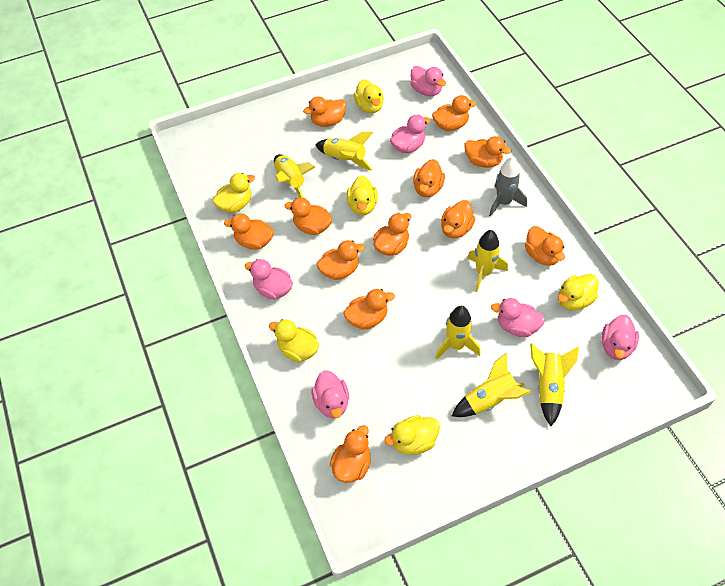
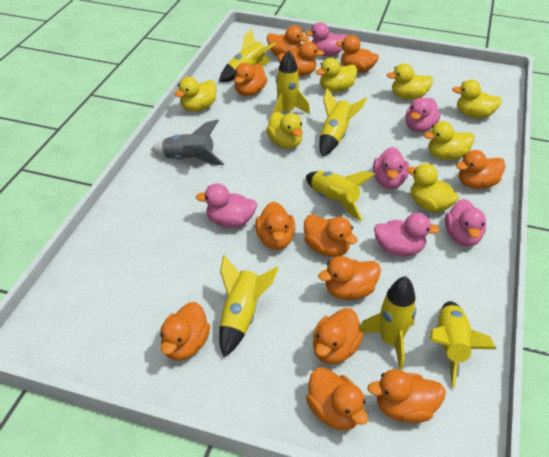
yellow duck: [212,173,255,213] [269,319,319,362] [347,176,378,215] [354,79,384,113] [384,415,440,455] [558,274,598,310] = 6 -> [174,77,216,111] [266,112,303,149] [316,58,357,92] [387,63,433,100] [407,163,459,212] [424,121,475,160] [452,80,502,118] = 7
yellow rocket: [274,154,315,198] [315,132,373,171] [435,306,481,360] [452,353,531,417] [467,230,508,292] [530,343,579,426] = 6 -> [219,29,276,82] [219,255,279,357] [273,51,310,114] [306,171,376,221] [319,88,367,156] [360,276,416,370] [430,301,496,388] = 7

